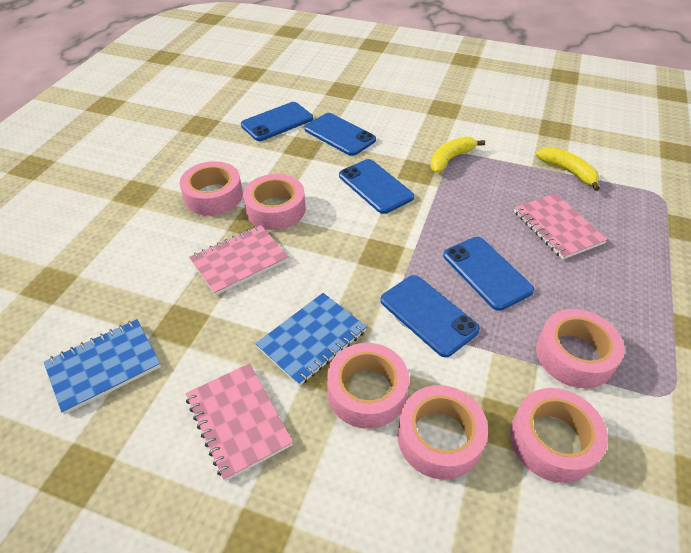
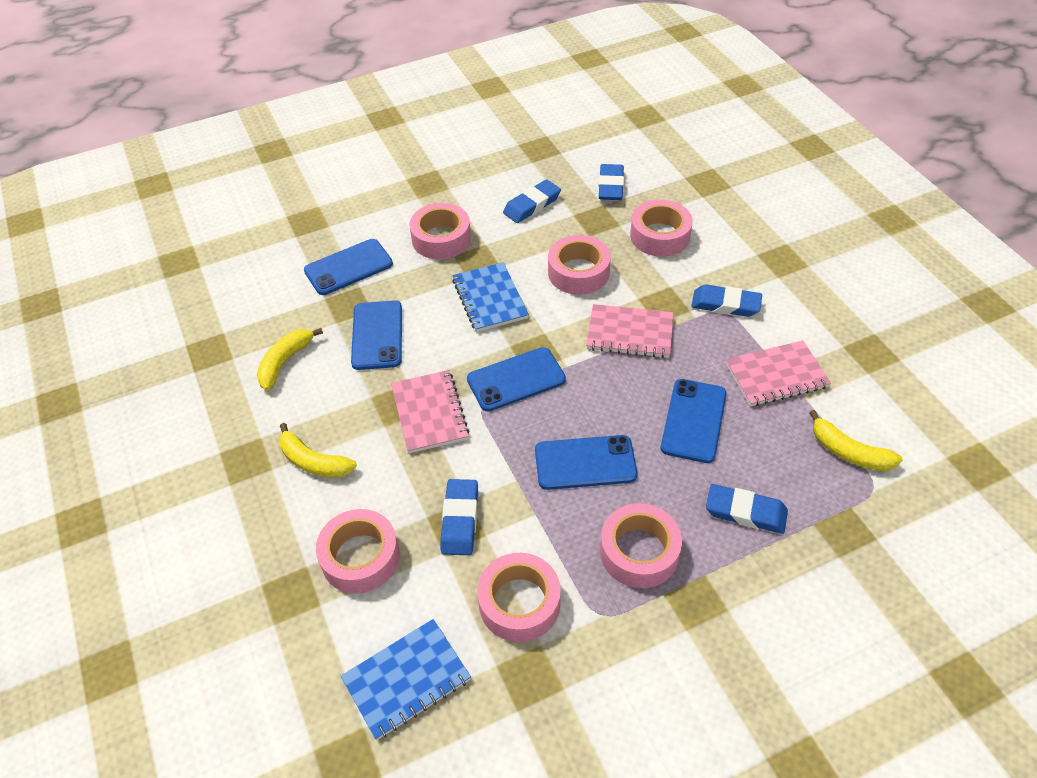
blue eraser: none = 0 -> [440,479,478,555] [503,179,561,223] [599,164,624,200] [691,284,762,317] [706,484,788,534] = 5
yellow banana: [430,136,485,173] [536,147,600,191] = 2 -> [257,328,323,390] [279,423,357,477] [809,410,903,471] = 3

